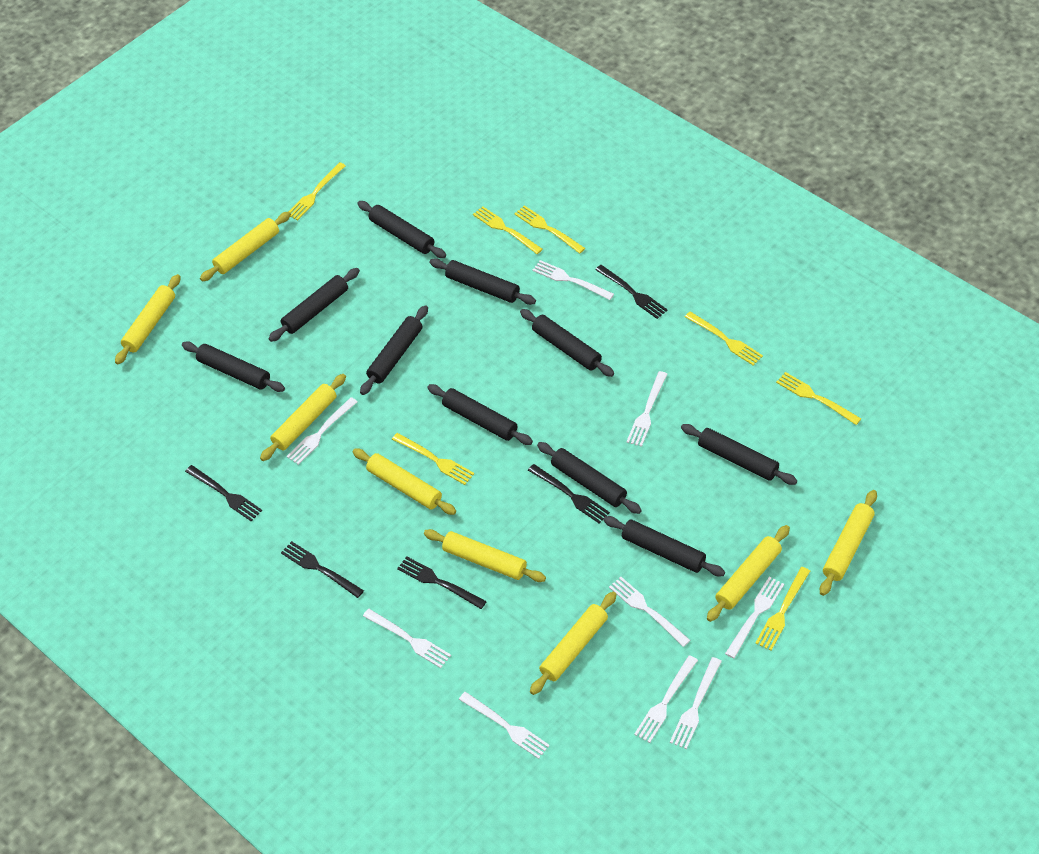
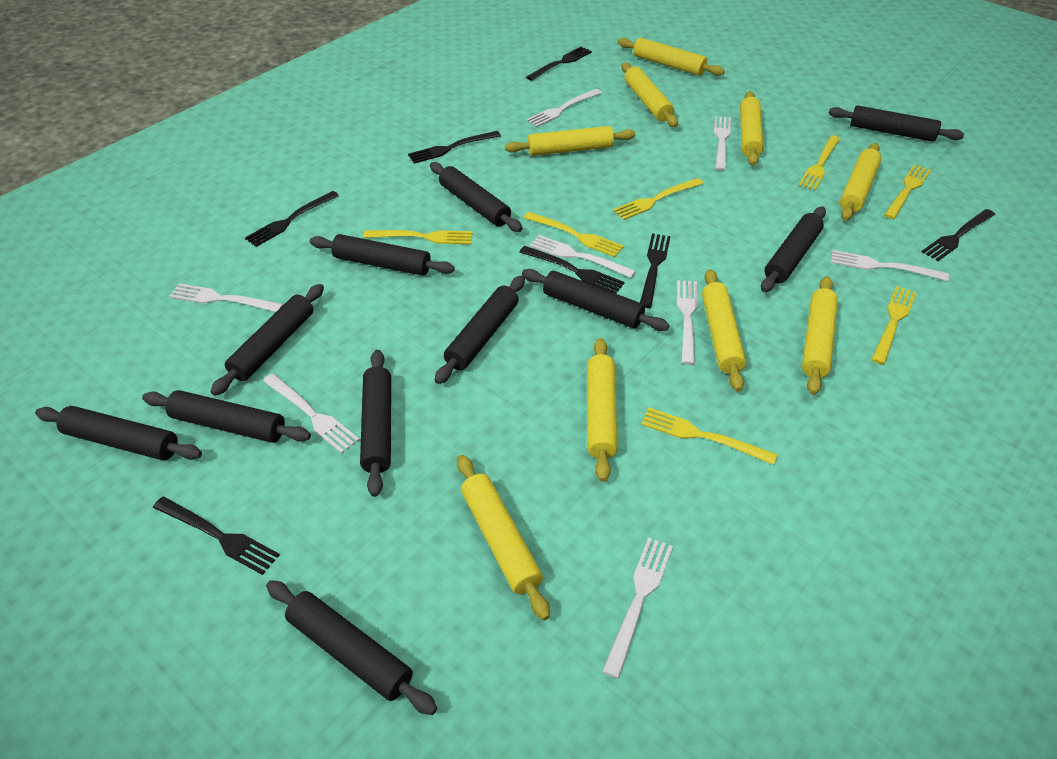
black fork: [185,465,262,521] [281,541,364,598] [397,556,487,609] [528,464,610,523] [595,265,668,319] = 5 -> [153,497,280,575] [245,191,339,247] [408,131,501,164] [520,246,625,294] [526,46,592,81] [640,234,671,308] [922,209,995,261] = 7
black rolling pin: [182,341,285,392] [268,268,360,342] [357,201,446,258] [360,305,428,395] [427,384,533,445] [430,258,536,305] [520,309,614,377] [537,442,642,514] [603,516,725,576] [681,424,797,485] = 10 -> [35,406,202,460] [142,390,311,443] [211,284,324,396] [266,580,437,715] [310,234,455,276] [360,350,391,497] [430,162,522,232] [435,275,525,384] [522,269,669,331] [761,206,826,292] [828,105,964,142] = 11
white fork: [287,397,358,465] [363,609,451,668] [459,692,550,759] [532,260,614,300] [609,577,690,647] [627,371,667,447] [634,655,698,743] [670,657,722,749] [725,577,784,659] = 9 -> [169,283,283,312] [263,373,359,454] [526,89,602,127] [530,235,636,278] [602,537,673,679] [677,280,698,365] [714,116,731,171] [831,250,949,281] = 8
yellow rolling pin: [115,274,181,364] [200,211,291,281] [260,374,346,461] [353,448,456,515] [424,529,546,582] [530,592,617,695] [707,525,790,622] [820,490,877,596] = 8 -> [457,455,550,620] [505,126,636,156] [587,338,618,482] [618,38,725,76] [622,62,678,127] [702,269,746,392] [740,91,764,166] [802,276,838,395] [840,143,881,221] = 9

